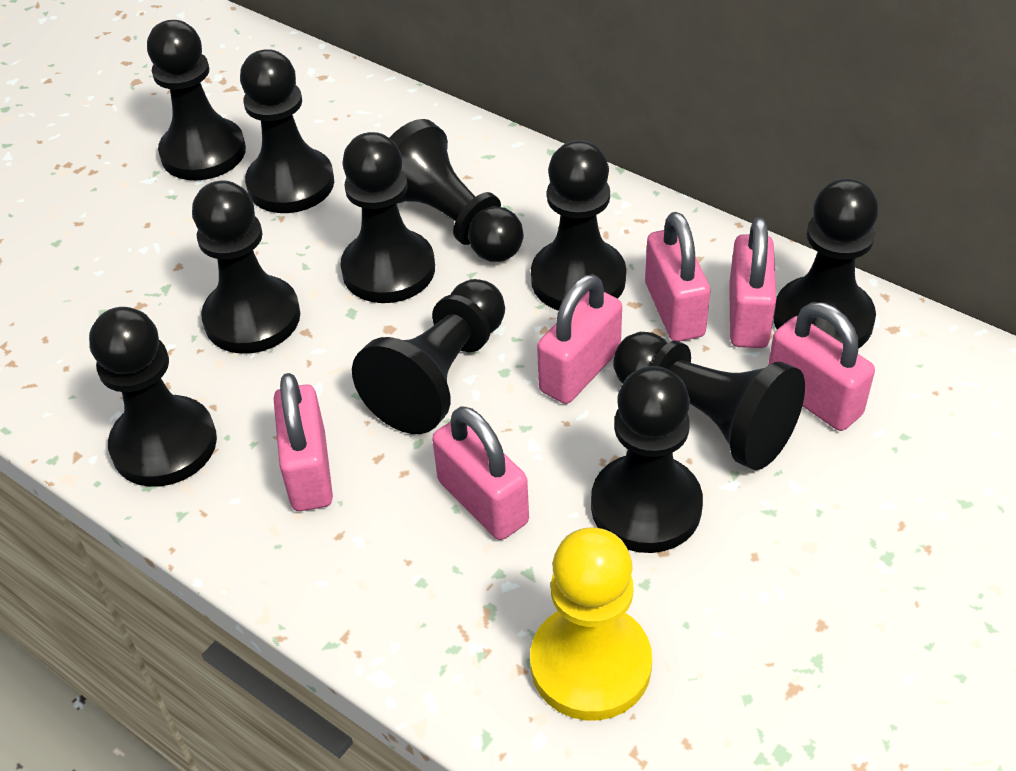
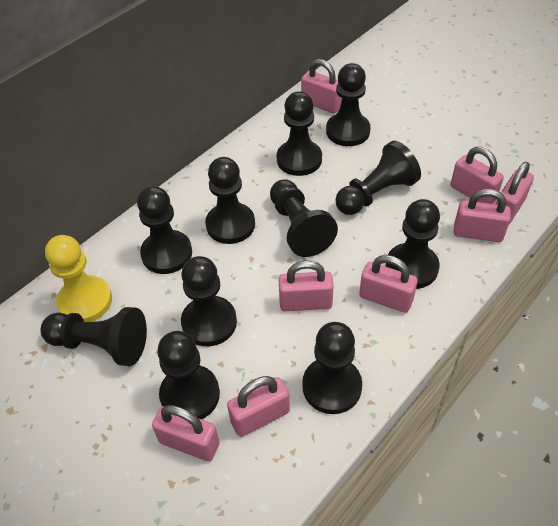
pink padlock: [274,373,333,511] [432,406,529,540] [537,274,622,404] [645,212,710,342] [729,218,776,348] [768,302,875,431] = 6 -> [152,405,219,462] [227,376,290,437] [279,261,334,311] [301,59,342,114] [359,255,418,313] [451,147,504,204] [454,189,511,242] [496,162,534,224] = 8

